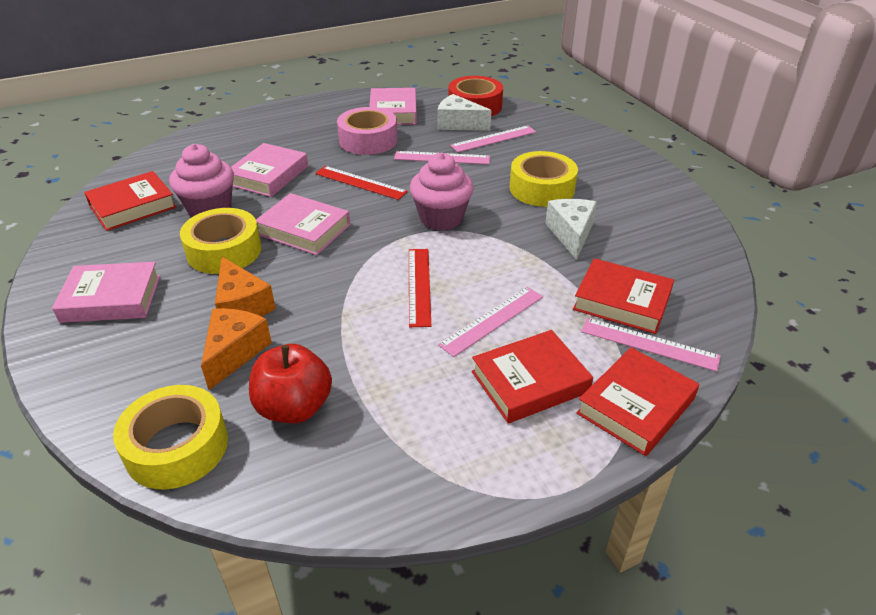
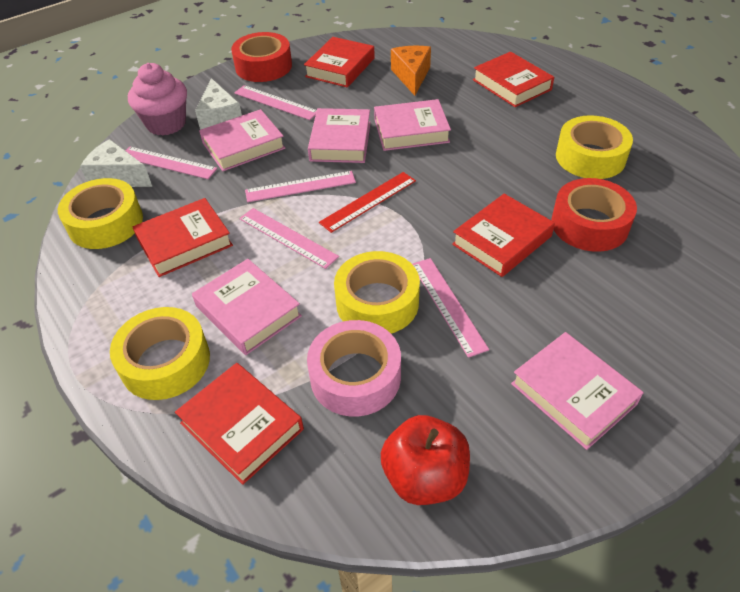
orange cheese: [201,308,272,390] [215,257,276,317] = 2 -> [391,46,431,96] = 1
pink book: [52,262,160,323] [231,143,308,197] [256,193,350,255] [369,88,417,125] = 4 -> [192,259,302,355] [199,109,285,171] [308,108,371,163] [374,99,451,151] [511,332,644,450] = 5
pink cupcake: [169,144,234,217] [410,153,474,231] = 2 -> [128,63,187,136] = 1
pink ruler: [394,151,490,165] [438,287,543,357] [450,126,536,152] [581,318,721,372] = 4 -> [125,146,217,179] [234,85,317,120] [239,208,339,269] [245,171,356,202] [412,258,489,358] = 5
red book: [84,171,176,231] [472,330,593,423] [573,258,674,334] [576,347,699,456] = 4 -> [132,198,233,277] [175,363,304,485] [304,37,375,88] [452,194,555,277] [473,52,554,107] = 5
red ruler: [315,166,408,200] [409,249,431,327] = 2 -> [319,172,416,233] = 1
red tape: [448,76,503,116] = 1 -> [231,32,292,82] [551,178,637,252] = 2
yellow tape: [113,385,228,489] [180,208,262,274] [510,151,578,207] = 3 -> [58,178,143,249] [110,307,210,400] [334,251,420,333] [556,115,633,179] = 4

